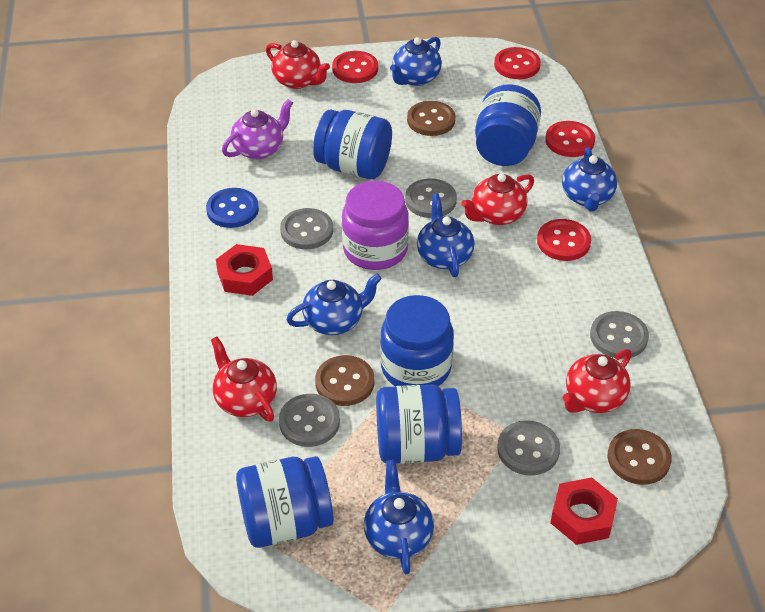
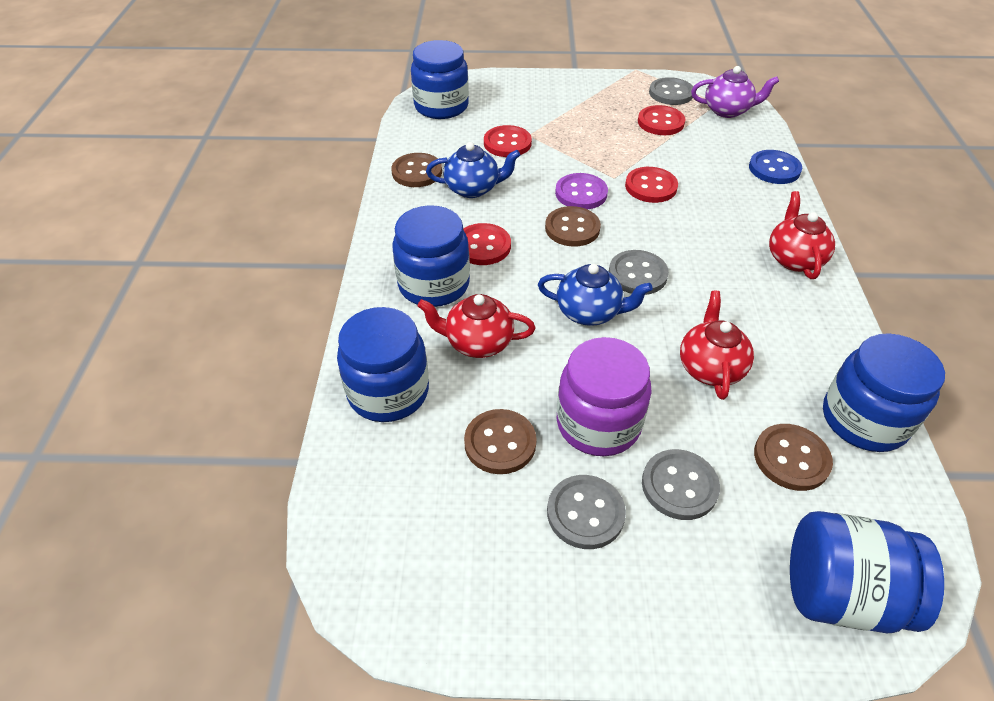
blue teapot: [286,273,382,335] [364,460,434,574] [390,37,442,86] [417,194,474,277] [562,147,617,211] = 5 -> [426,142,520,198] [538,264,653,326] = 2
brown button: [315,355,374,406] [407,101,455,136] [607,429,672,485] = 3 -> [391,153,442,187] [464,409,537,474] [545,206,601,246] [754,424,833,491] = 4
grey button: [279,394,340,447] [280,208,333,249] [405,178,457,218] [497,420,560,476] [590,311,649,359] = 5 -> [547,475,626,549] [609,250,669,295] [642,449,720,520] [649,77,693,105] = 4
purple button: none = 0 -> [555,173,608,209] = 1
red nut: [216,244,273,296] [550,477,618,545] = 2 -> none = 0
red teapot: [211,336,277,422] [266,40,330,89] [461,173,534,225] [563,349,632,413] = 4 -> [418,294,536,358] [680,291,754,400] [769,191,835,279] = 3

